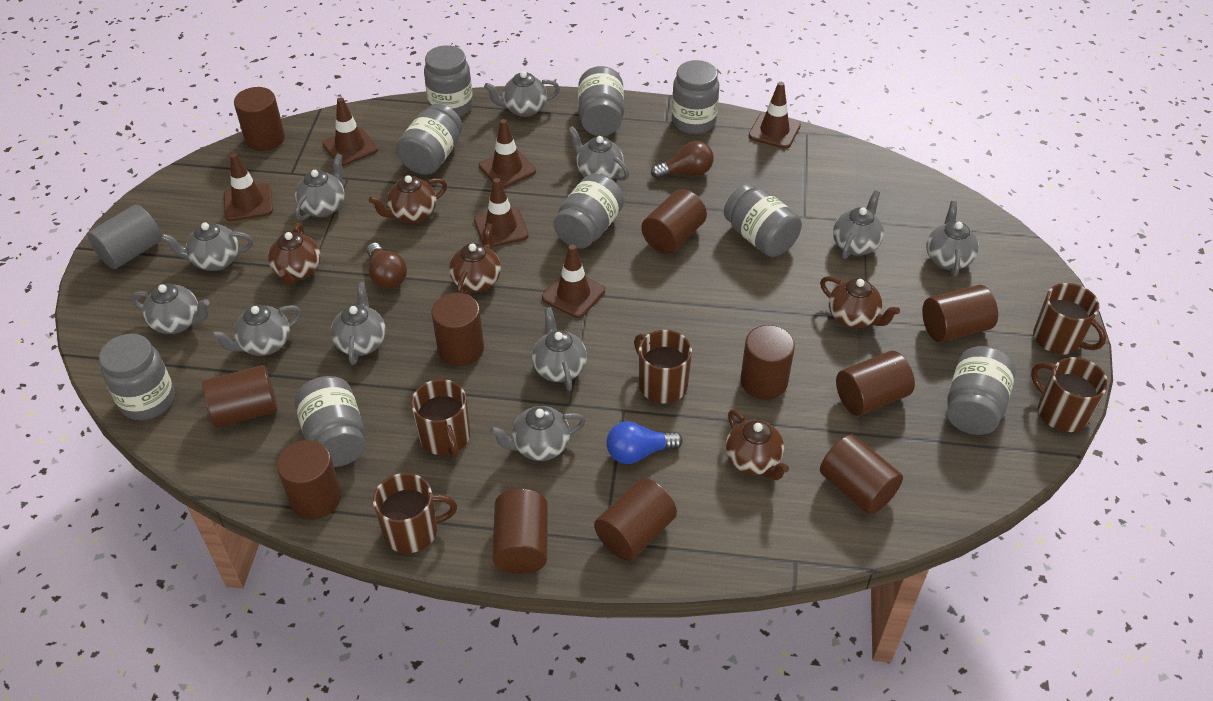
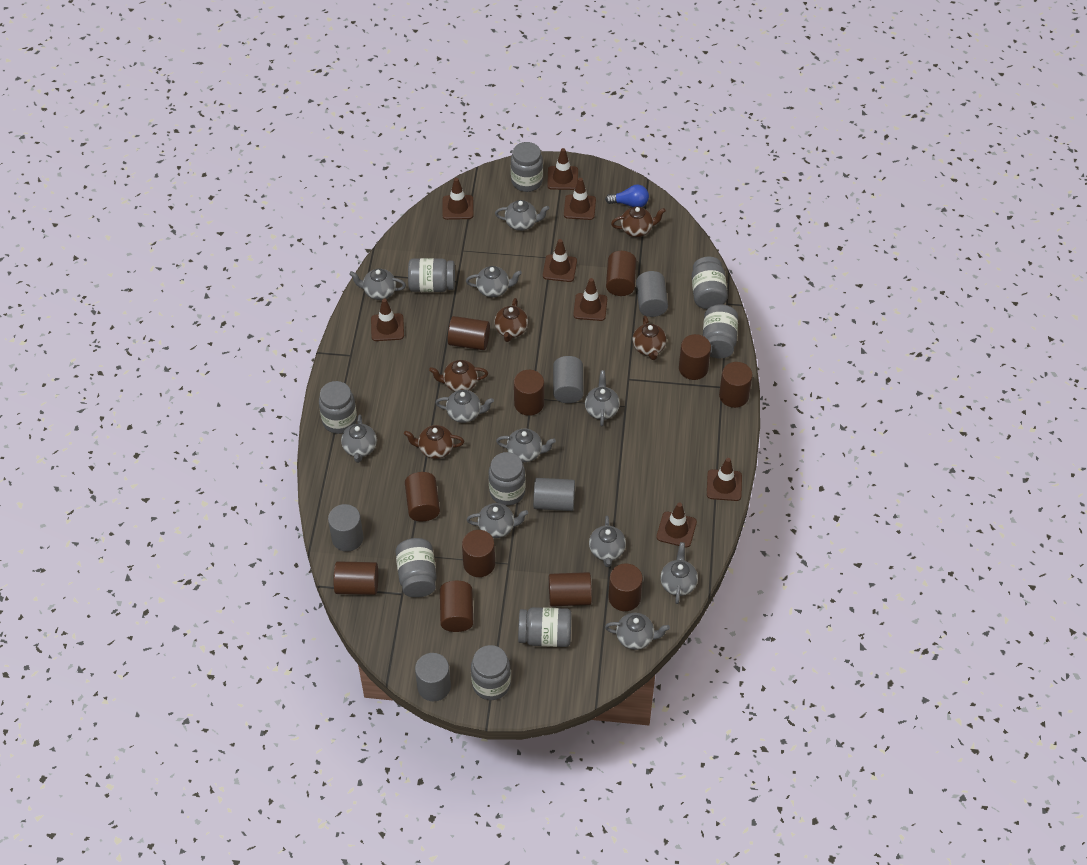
brown light bulb: [367,243,407,289] [651,141,714,179] = 2 -> none = 0
brown mug: [373,473,457,553] [411,379,470,459] [634,330,692,403] [1031,357,1108,432] [1033,283,1106,354] = 5 -> none = 0
brown traffic cone: [224,153,273,221] [322,97,378,166] [474,178,529,247] [479,119,536,188] [542,245,605,318] [749,82,801,149] = 6 -> [371,298,404,341] [442,178,473,220] [543,239,577,282] [547,148,578,190] [564,178,596,220] [573,278,607,321] [656,503,697,548] [707,458,742,501] = 8
grey cylinder: [87,204,162,269] = 1 -> [328,504,364,552] [415,653,451,701] [533,478,575,511] [553,356,583,403] [636,271,668,317] = 5

